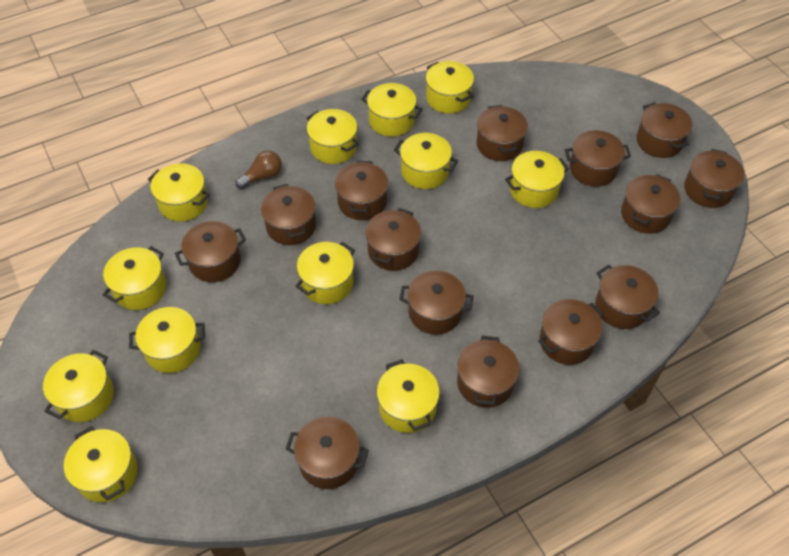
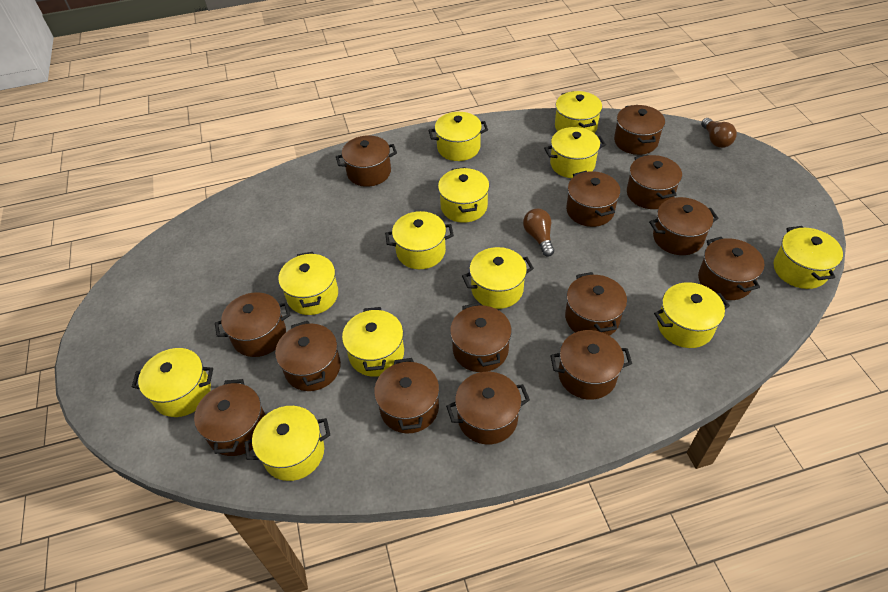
brown light bulb: [235,151,282,189] = 1 -> [523,208,554,257] [701,118,737,148] = 2

